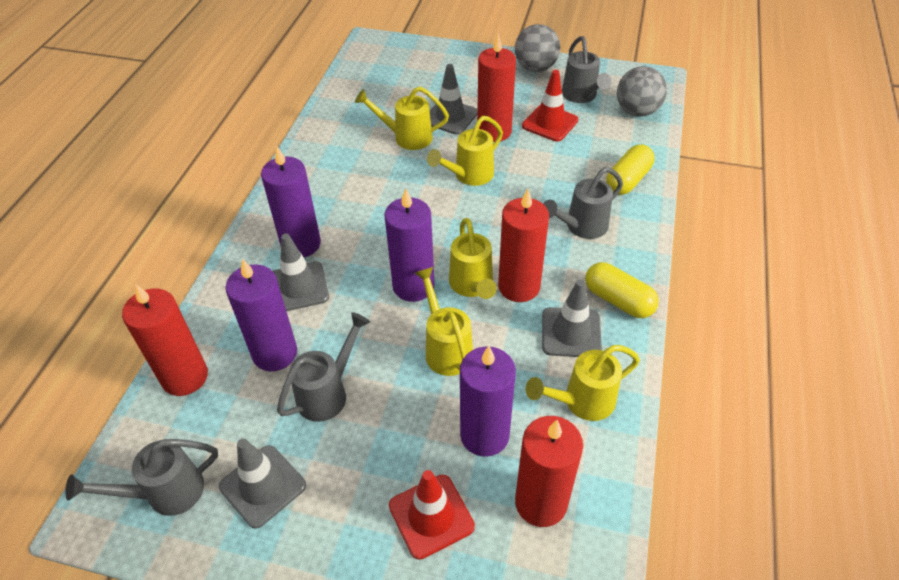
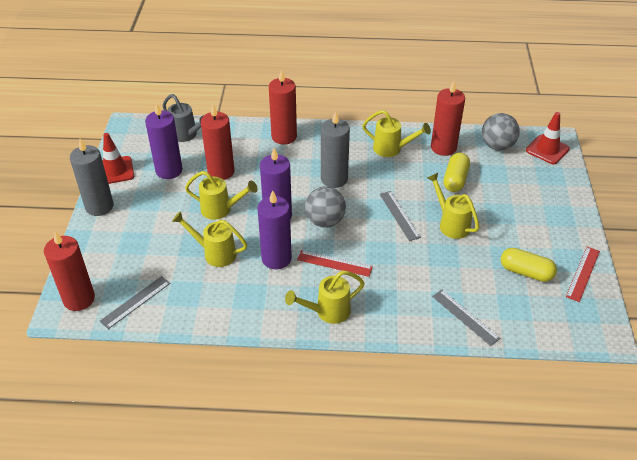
grey candle: none = 0 -> [70,139,114,216] [321,111,350,188] = 2
grey ruler: none = 0 -> [100,276,170,329] [380,191,421,241] [432,290,500,346] = 3
grey traffic cone: [219,439,306,529] [273,234,329,311] [430,64,477,135] [542,280,602,357] = 4 -> none = 0
grey watering can: [65,439,218,516] [277,312,370,422] [543,167,623,239] [562,36,612,103] = 4 -> [163,94,204,142] = 1
purple candle: [225,259,297,371] [261,147,321,257] [384,188,435,302] [460,346,516,457] = 4 -> [145,103,182,179] [258,190,292,269] [260,148,292,219] = 3
red ruler: none = 0 -> [297,250,373,277] [566,247,600,302] = 2

